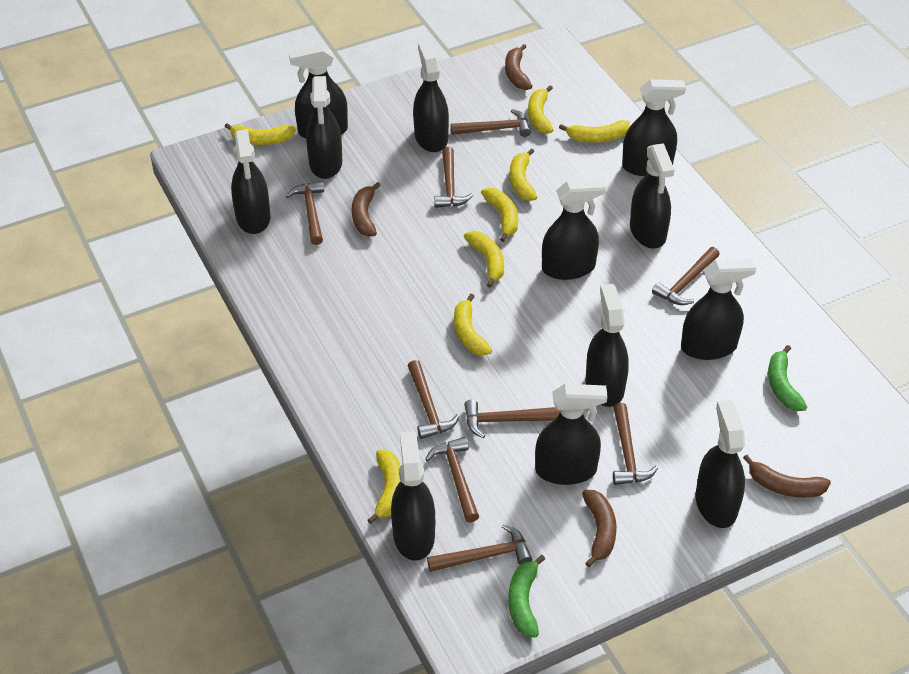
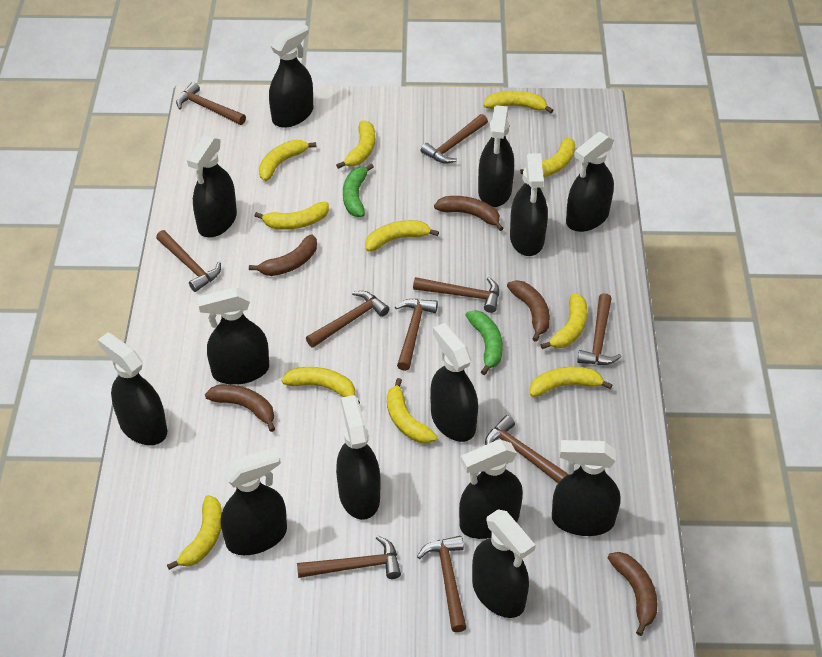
black spray bottle: [231,129,270,234] [289,45,348,139] [306,76,342,179] [391,431,435,561] [413,41,449,152] [535,384,608,485] [542,179,605,280] [586,284,629,407] [622,79,686,176] [630,143,675,248] [681,259,756,360] [696,400,745,528] = 12 -> [98,333,167,445] [187,135,237,237] [197,287,269,385] [221,447,287,555] [269,22,313,128] [336,395,380,520] [430,323,478,442] [459,439,523,539] [472,510,535,618] [478,105,514,207] [510,153,548,256] [552,440,621,536] [566,132,614,232] = 13
brown banana: [352,182,381,237] [505,44,532,90] [582,490,617,567] [743,455,831,498] = 4 -> [205,384,275,432] [249,235,317,276] [434,196,504,231] [507,280,550,342] [608,552,657,636] = 5
brown hammer: [286,181,324,245] [408,360,460,439] [425,437,479,522] [427,524,532,572] [434,147,473,208] [451,109,531,137] [464,400,560,438] [613,403,658,485] [652,247,720,305] = 9 -> [156,230,221,292] [176,82,246,125] [297,535,401,579] [306,291,389,348] [395,299,438,371] [413,277,499,313] [417,536,467,632] [421,114,488,164] [485,415,568,483] [577,293,622,365] = 10
yellow banana: [225,123,296,145] [368,450,401,524] [454,294,492,356] [464,231,504,288] [481,188,518,242] [510,148,537,201] [528,85,553,134] [559,120,630,143] = 8 -> [167,495,222,570] [255,202,329,230] [259,140,316,181] [281,367,360,403] [336,120,375,169] [365,220,439,251] [387,378,437,444] [483,91,554,113] [520,137,575,177] [530,367,612,397] [541,293,587,349] = 11

